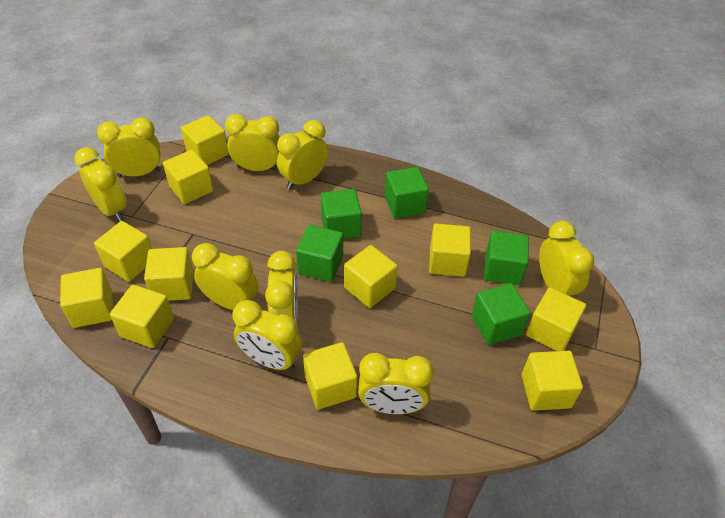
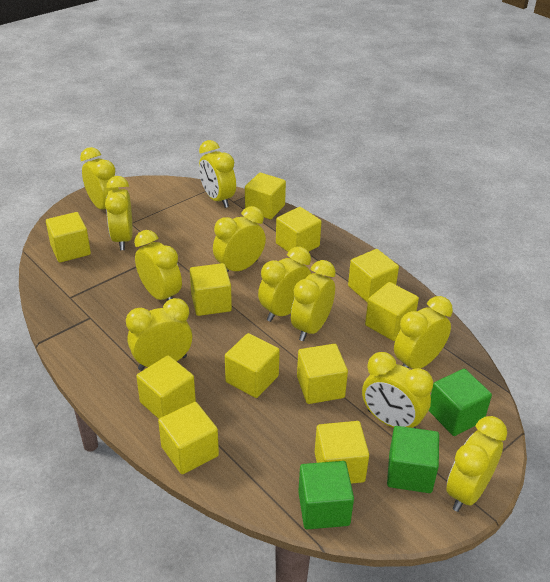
green cube: [296,225,343,282] [321,189,362,239] [385,167,429,218] [472,283,531,345] [484,230,529,285] = 5 -> [298,461,354,529] [387,426,439,493] [429,369,492,436] = 3
yellow clock: [74,147,127,222] [97,117,161,177] [192,243,258,310] [225,114,280,171] [233,300,302,371] [265,251,298,323] [277,120,328,189] [358,353,434,414] [539,221,594,296] = 9 -> [80,147,119,209] [105,176,133,250] [126,298,192,371] [134,230,182,301] [199,140,236,208] [213,206,266,272] [258,247,311,322] [291,260,336,341] [362,352,433,428] [394,296,453,369] [446,416,507,512] = 11

